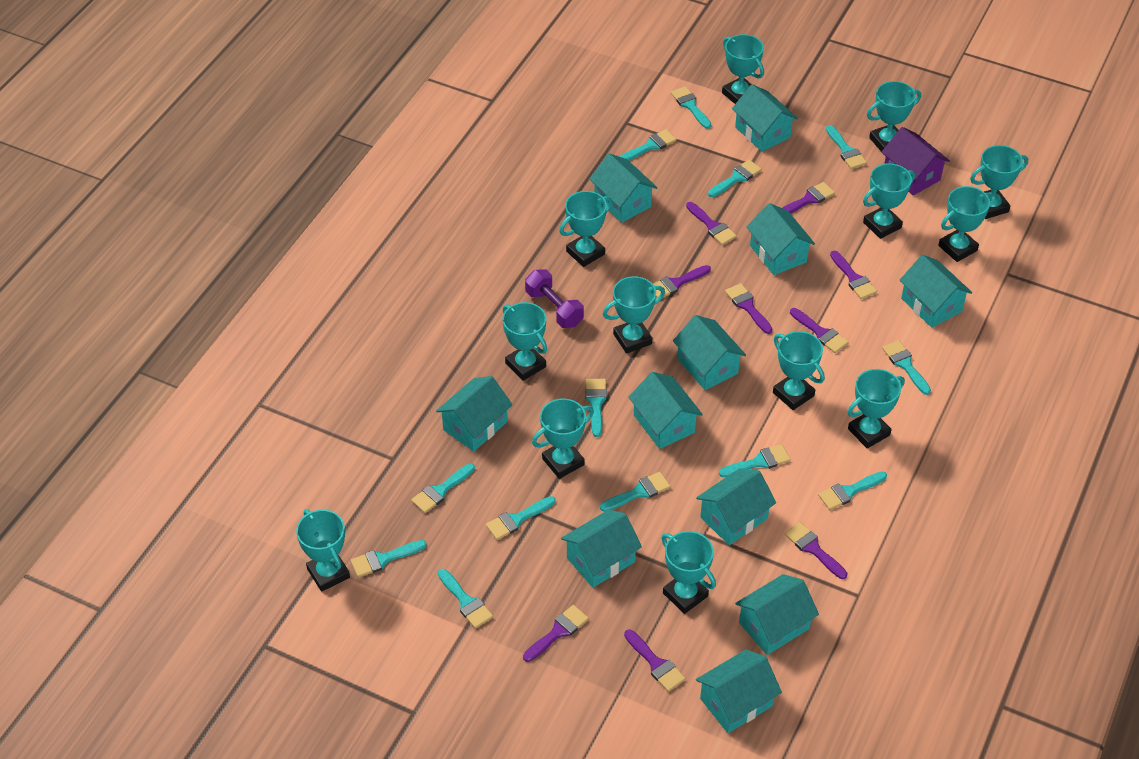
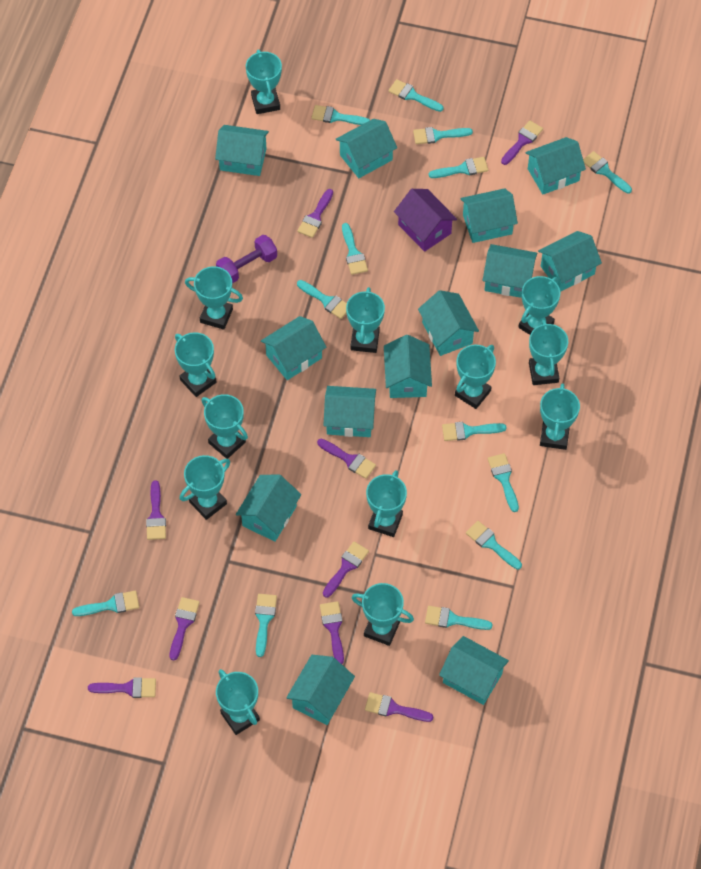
turquoise house: [436,376,513,452] [561,510,642,588] [589,153,658,223] [629,372,703,449] [673,315,746,390] [696,468,776,545] [696,649,782,733] [732,84,798,152] [735,574,819,655] [747,203,815,275] [899,255,972,328] = 11 -> [215,125,269,176] [236,475,302,542] [261,316,326,380] [286,655,355,725] [323,386,376,437] [335,119,397,178] [384,335,432,398] [418,290,479,356] [439,636,509,705] [460,188,518,243] [483,244,537,298] [525,137,586,194] [538,231,602,292] = 13

